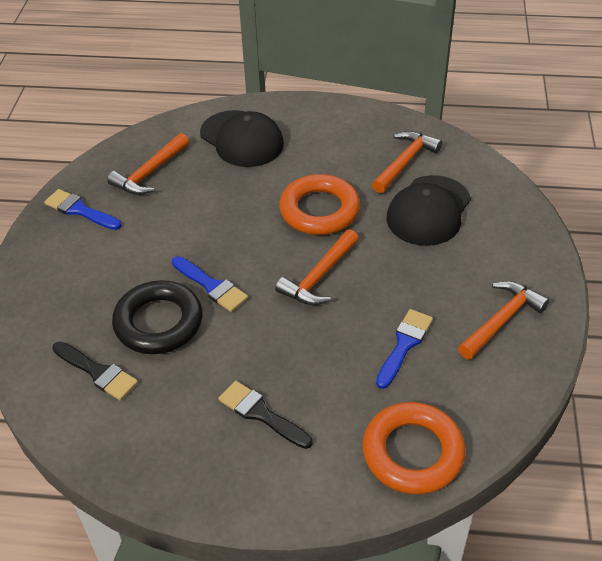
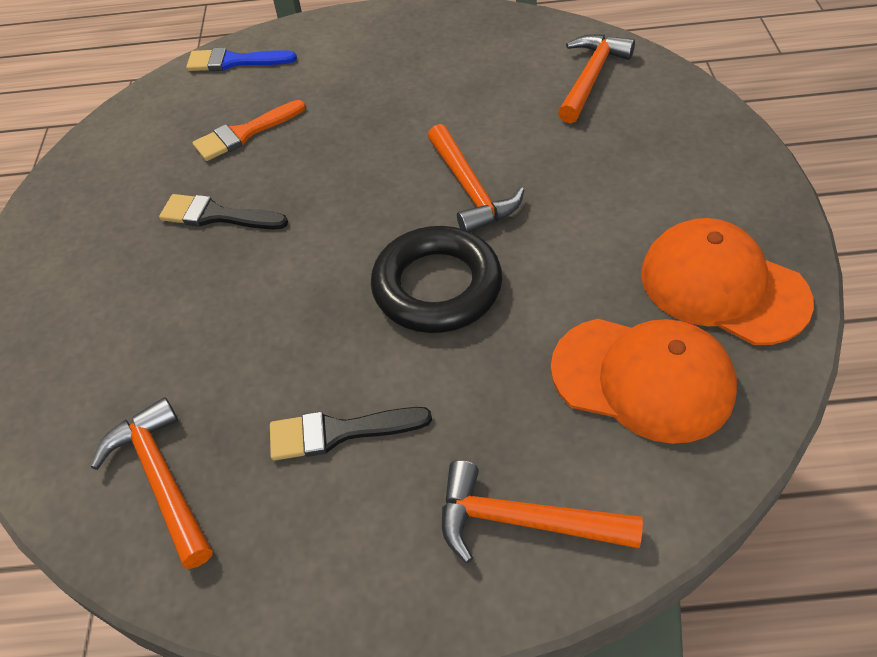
black cap: [200,110,284,167] [386,175,471,246] = 2 -> none = 0
blue brush: [44,189,121,230] [172,256,248,312] [376,309,433,389] = 3 -> [186,47,297,71] = 1
orange brush: none = 0 -> [192,100,306,161] = 1
orange cap: none = 0 -> [551,319,737,444] [641,218,814,345] = 2
orange ring: [279,174,360,235] [362,402,466,494] = 2 -> none = 0

